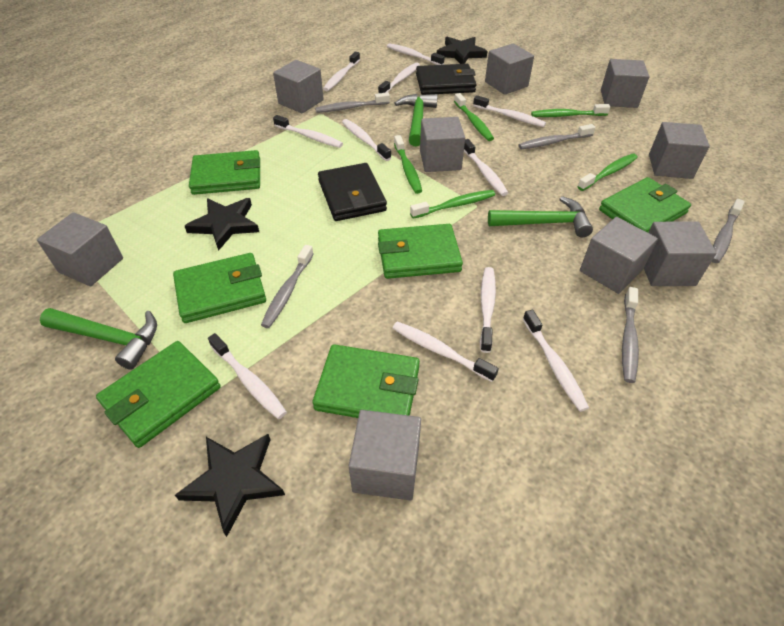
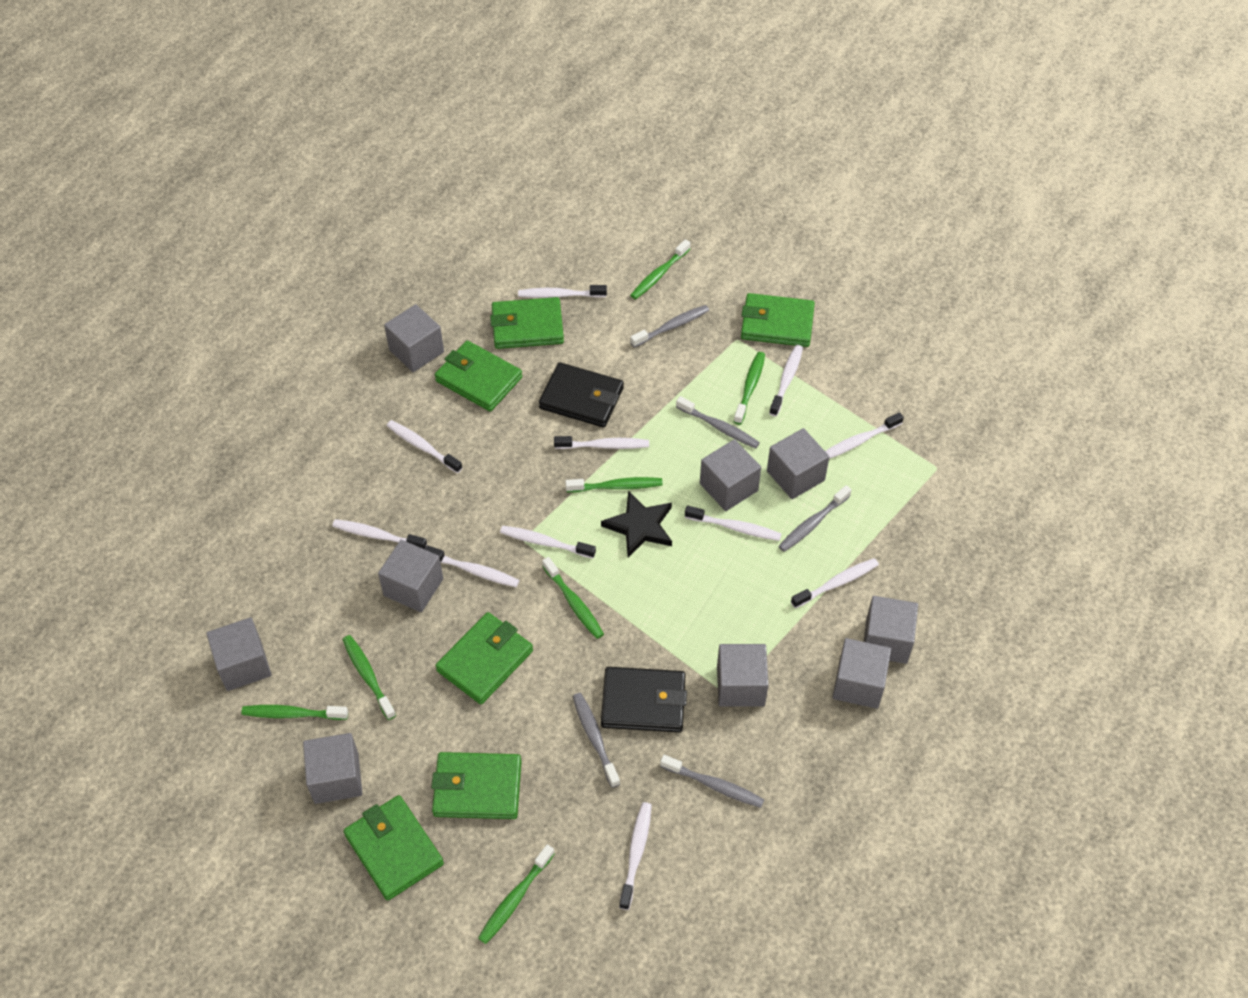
black star: [175,434,285,537] [185,198,259,251] [437,37,487,64] = 3 -> [601,491,672,557] = 1
green hammer: [40,308,157,370] [394,94,438,146] [488,196,593,237] = 3 -> none = 0
green toothbrush: [394,135,422,194] [410,190,495,219] [454,93,494,141] [531,104,610,117] [577,154,638,191] = 5 -> [241,705,348,720] [342,635,396,720] [478,844,555,944] [542,557,604,639] [565,477,663,492] [630,239,690,299] [734,352,765,425] = 7

